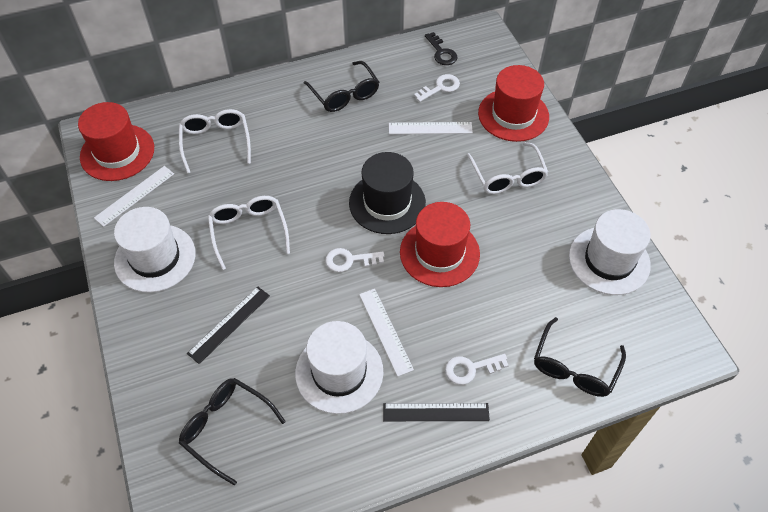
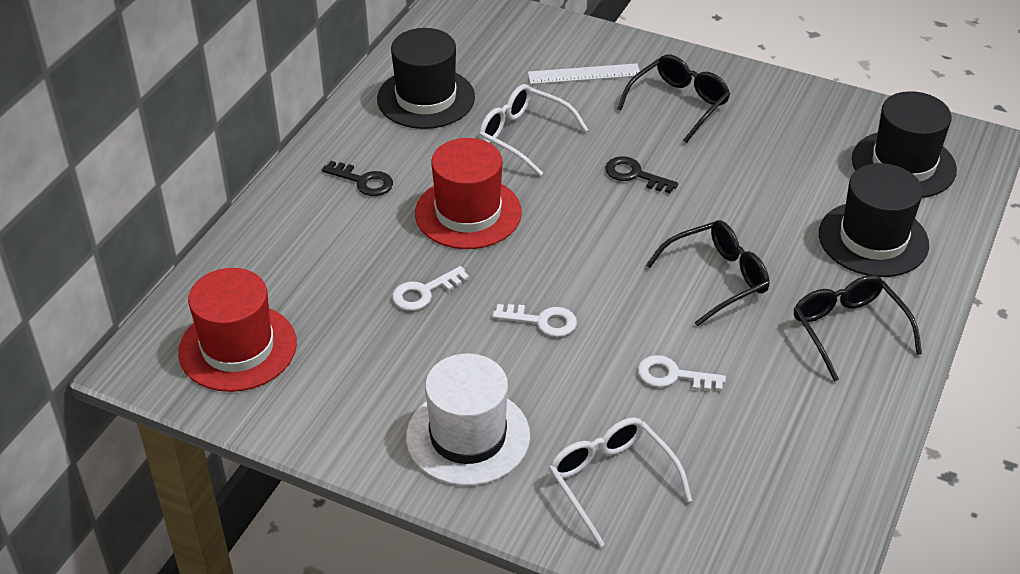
black hat: [349,152,426,234] = 1 -> [377,28,475,129] [819,163,929,277] [852,91,957,198] = 3
black key: [425,32,457,65] = 1 -> [322,161,393,196] [605,156,678,193] = 2
black ruler: [187,287,270,364] [383,403,490,421] = 2 -> none = 0
red hat: [78,102,154,181] [400,202,480,287] [478,65,549,142] = 3 -> [178,268,297,392] [415,138,522,249] = 2
white glasses: [179,109,251,173] [208,196,290,270] [467,142,548,194] = 3 -> [479,84,588,176] [549,417,692,547] = 2
white hat: [114,207,196,293] [295,321,383,414] [569,209,651,295] = 3 -> [406,354,530,486] = 1
white ruler: [94,166,174,227] [359,289,414,377] [389,122,473,134] = 3 -> [528,63,640,84] = 1

